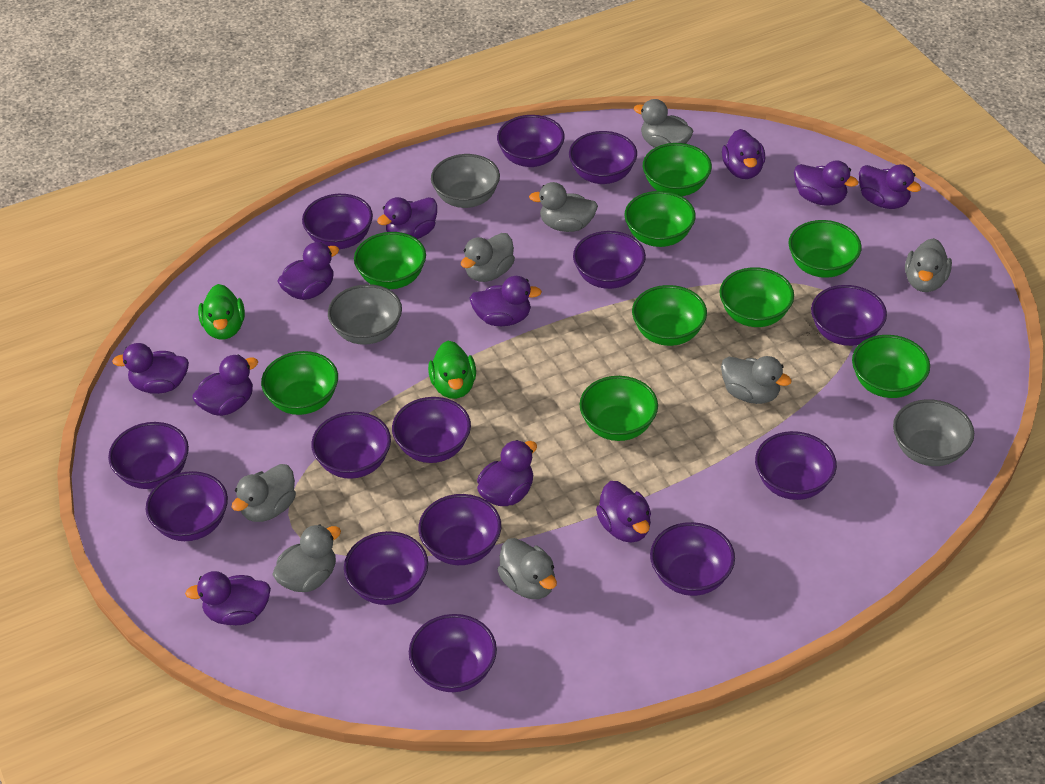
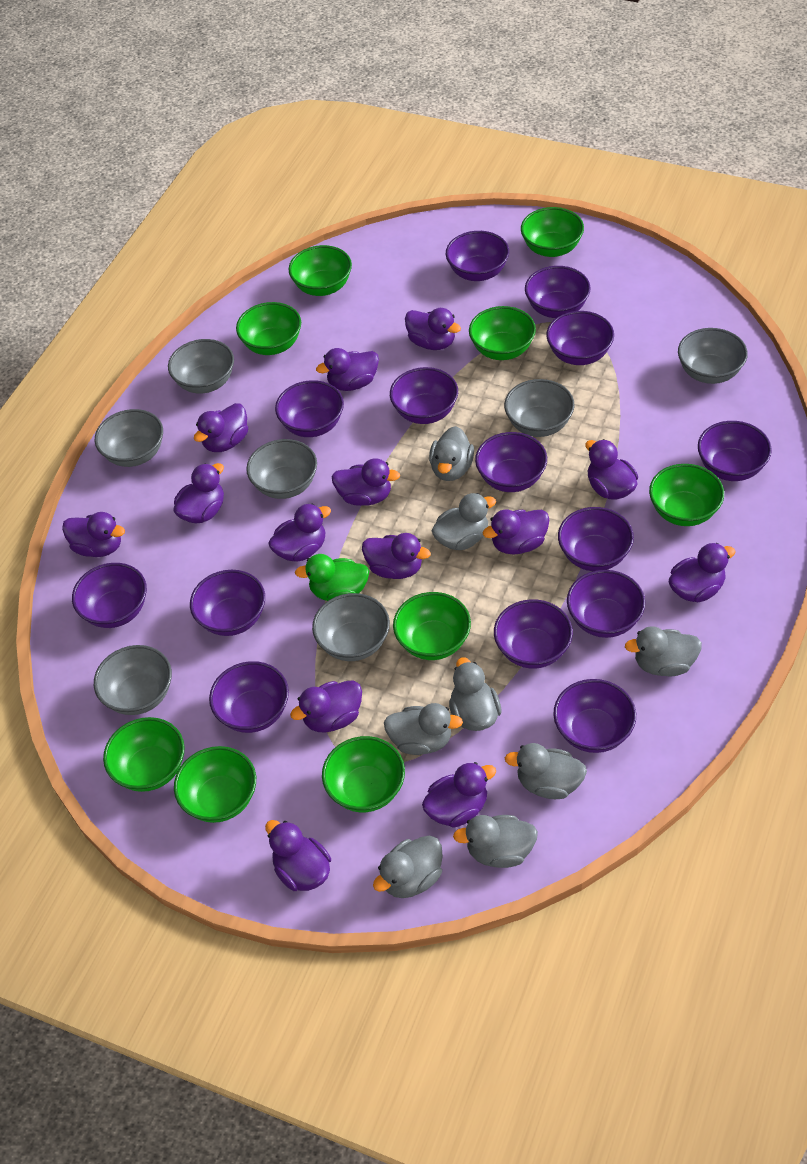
green duck: [198,284,245,340] [428,341,476,399] = 2 -> [295,554,369,601] = 1
grey bowl: [328,284,402,345] [431,154,500,208] [893,399,974,466] = 3 -> [94,645,172,715] [95,409,163,467] [168,339,234,393] [246,439,317,499] [312,593,390,661] [504,379,575,437] [678,328,748,384] = 7
purple duck: [112,343,189,394] [185,571,271,625] [192,355,258,416] [277,242,339,300] [377,197,437,239] [469,276,542,326] [477,440,537,506] [596,481,651,543] [722,129,765,179] [794,160,858,206] [859,164,921,209] = 11 -> [62,512,125,557] [174,463,224,523] [194,403,248,452] [265,820,331,891] [268,503,331,562] [290,680,362,732] [316,348,379,391] [332,458,400,506] [362,533,431,579] [405,308,461,350] [422,762,496,828] [482,509,549,555] [585,439,638,500] [669,543,736,602] = 14

